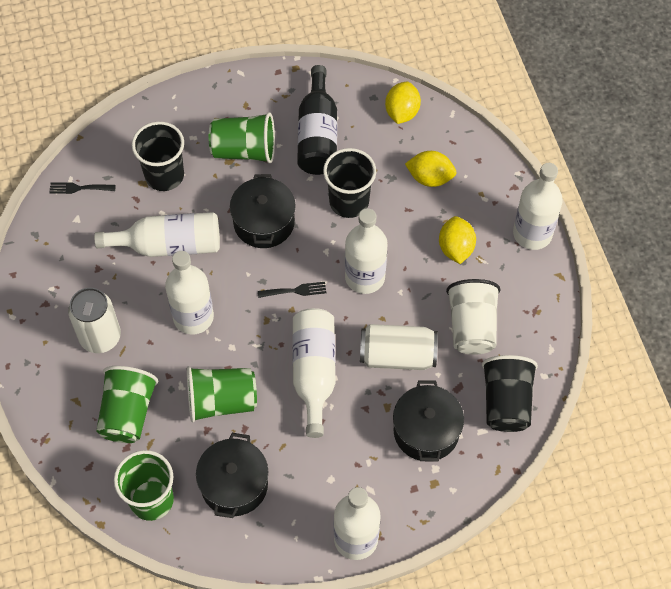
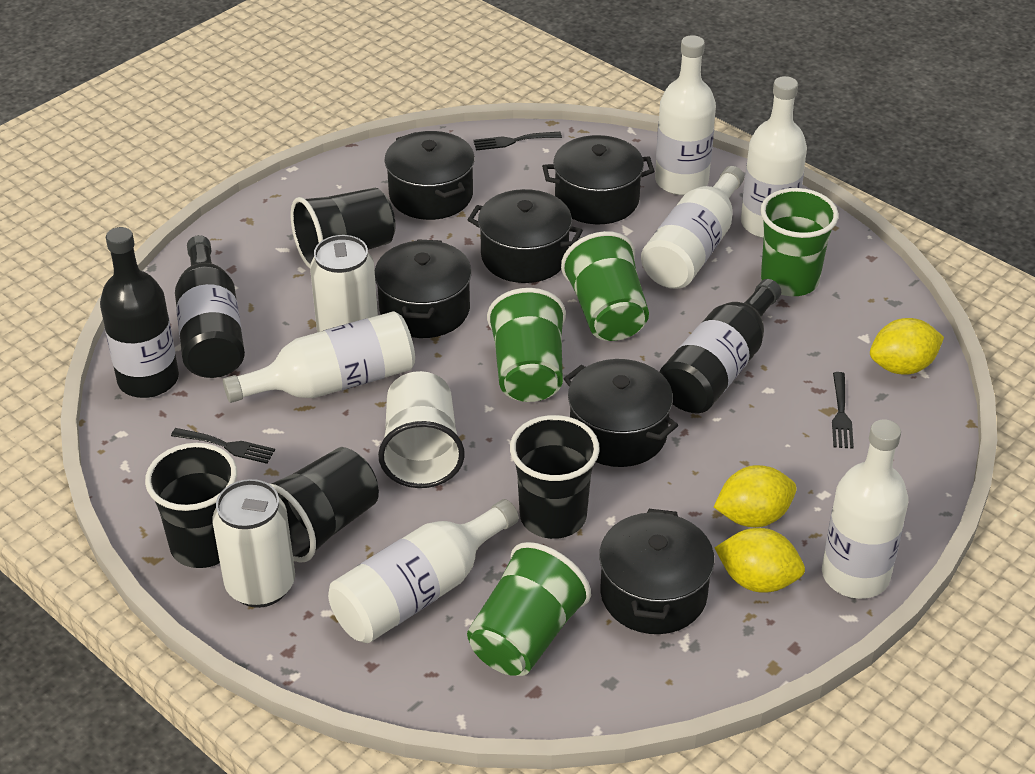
black bottle: [297,65,337,175] = 1 -> [100,227,179,398] [175,235,245,378] [660,279,781,413] = 3
black cup: [132,122,184,191] [323,148,376,218] [482,355,538,432] = 3 -> [145,443,237,568] [268,447,379,563] [291,188,396,268] [510,415,600,539] = 4
black fork: [49,183,116,194] [258,282,326,298] = 2 -> [171,428,275,464] [473,132,562,150] [832,372,854,449] = 3
black pot: [196,433,268,518] [230,174,296,248] [393,380,464,462] = 3 -> [375,239,472,338] [384,131,475,220] [468,189,583,283] [542,135,654,224] [564,359,678,467] [599,509,715,634] = 6

